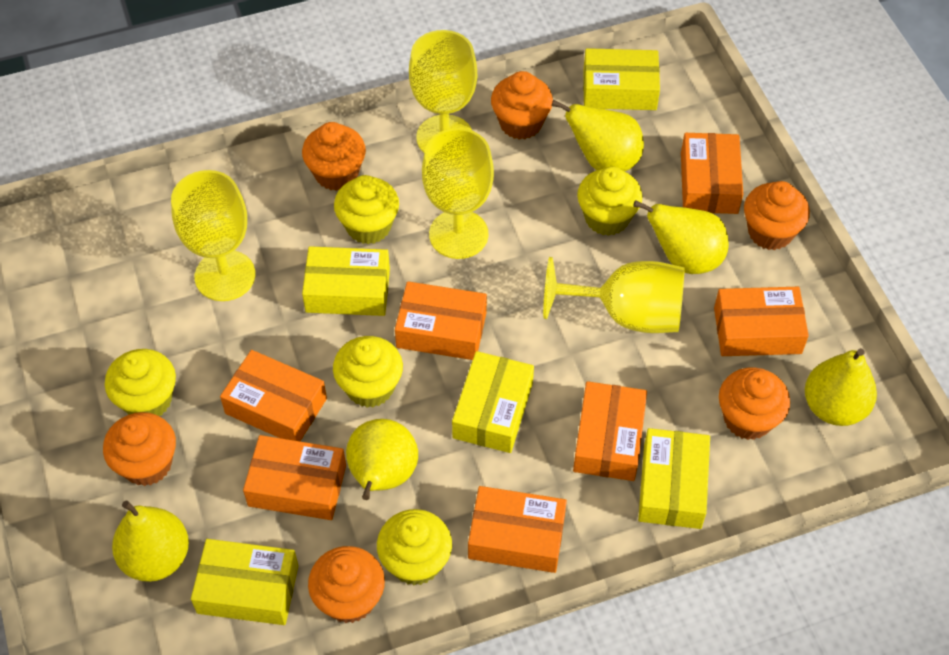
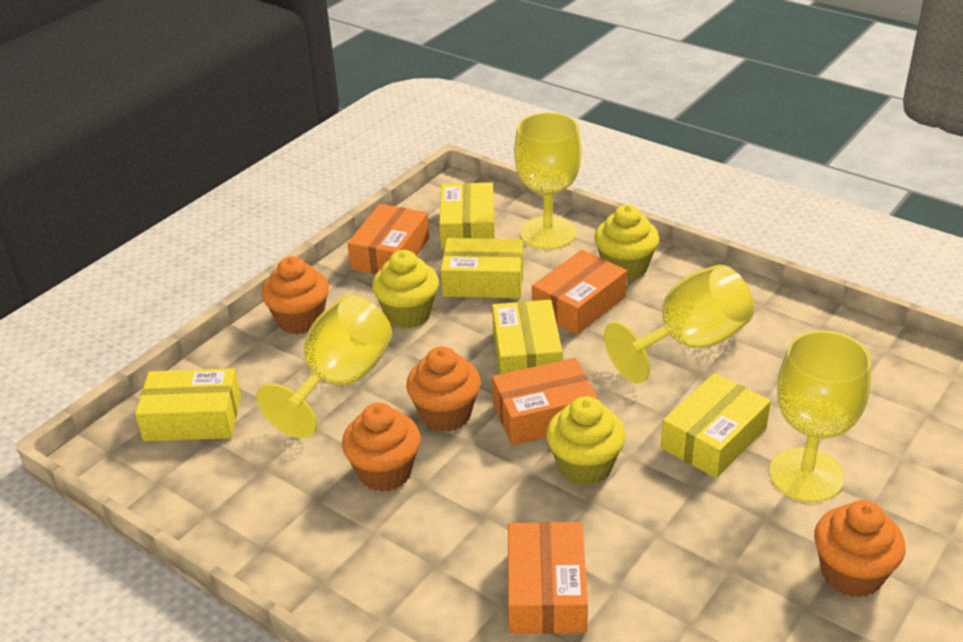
orange box: [220,350,327,441] [243,435,346,520] [395,281,487,360] [468,486,567,573] [573,381,647,481] [681,133,743,214] [714,287,809,356] = 7 -> [347,204,429,274] [492,358,598,445] [508,522,588,634] [532,250,627,335] = 4
orange cupcake: [103,412,176,486] [302,122,366,191] [308,546,385,623] [491,71,553,140] [719,367,790,440] [744,181,810,250] = 6 -> [262,256,329,335] [342,403,421,492] [406,347,481,432] [814,500,906,598] = 4
yellow cupcake: [105,349,176,416] [333,336,403,408] [334,175,399,244] [377,509,452,585] [577,167,642,236] = 5 -> [372,250,439,328] [546,396,626,486] [594,205,659,280] = 3
yellow pear: [112,501,189,582] [346,419,418,500] [552,100,644,171] [633,200,729,274] [805,348,877,426] = 5 -> none = 0

